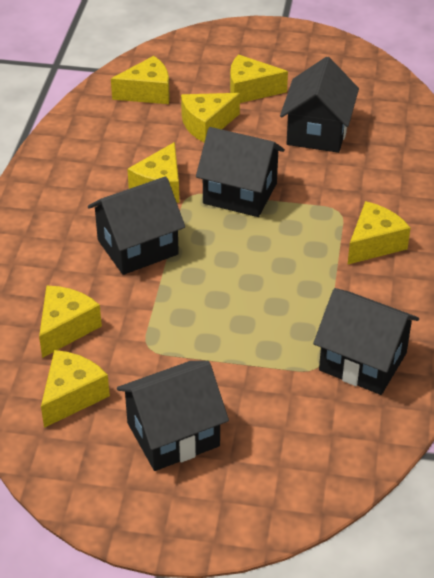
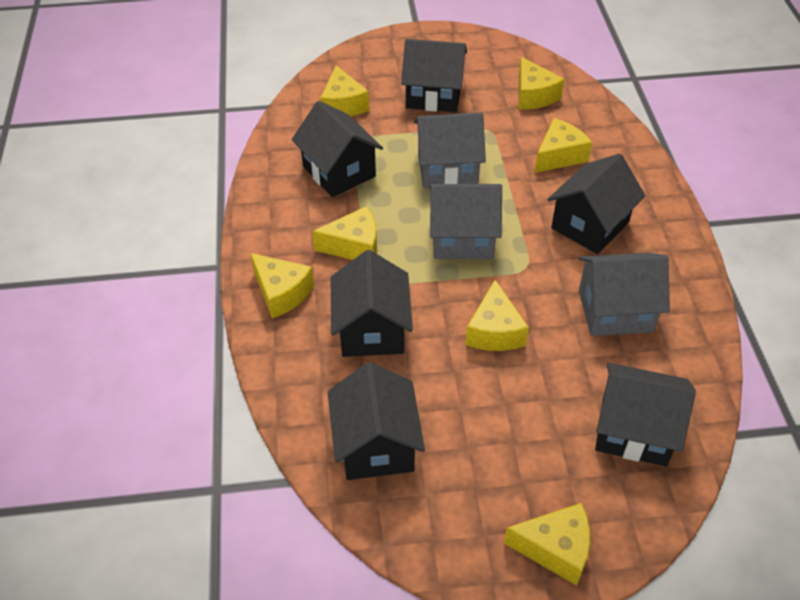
black house: [88,176,185,275] [117,361,229,471] [196,127,285,217] [280,57,359,153] [313,288,419,395] = 5 -> [292,101,383,197] [328,362,425,480] [331,250,413,357] [401,39,467,112] [547,154,645,254] [595,363,696,466] = 6
grey house: none = 0 -> [414,113,486,188] [429,184,502,259] [579,253,670,336] = 3

